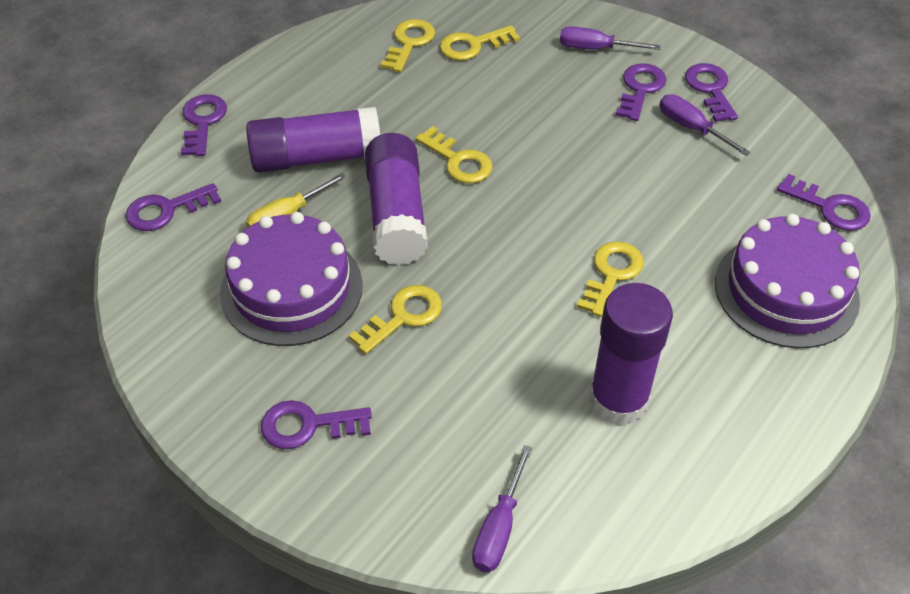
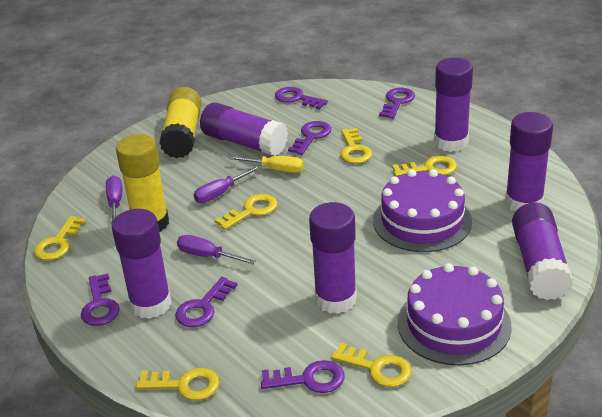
purple glue stick: [246,107,380,173] [365,133,428,265] [589,283,673,426] = 3 -> [112,209,172,319] [200,102,288,156] [309,202,357,314] [434,58,473,152] [505,112,553,212] [512,203,573,300] = 6
yellow glue stick: none = 0 -> [116,134,169,232] [159,87,202,158] = 2
yellow key: [349,285,442,354] [380,19,435,72] [416,126,493,183] [440,25,520,61] [577,241,644,317] = 5 -> [34,216,86,260] [136,368,220,401] [215,194,277,230] [331,343,412,387] [340,128,372,164] [392,156,457,177] = 6

